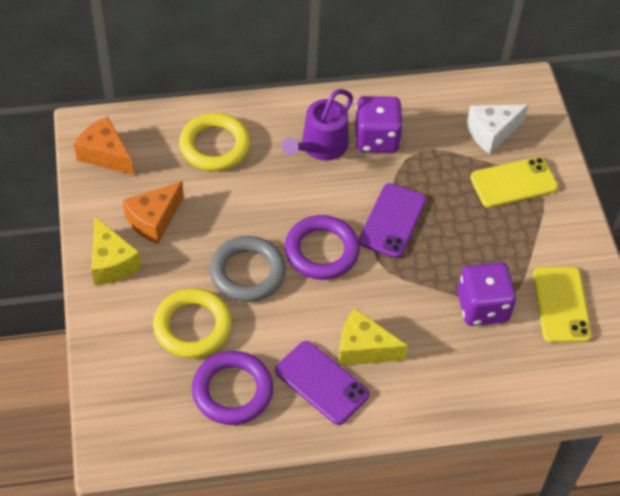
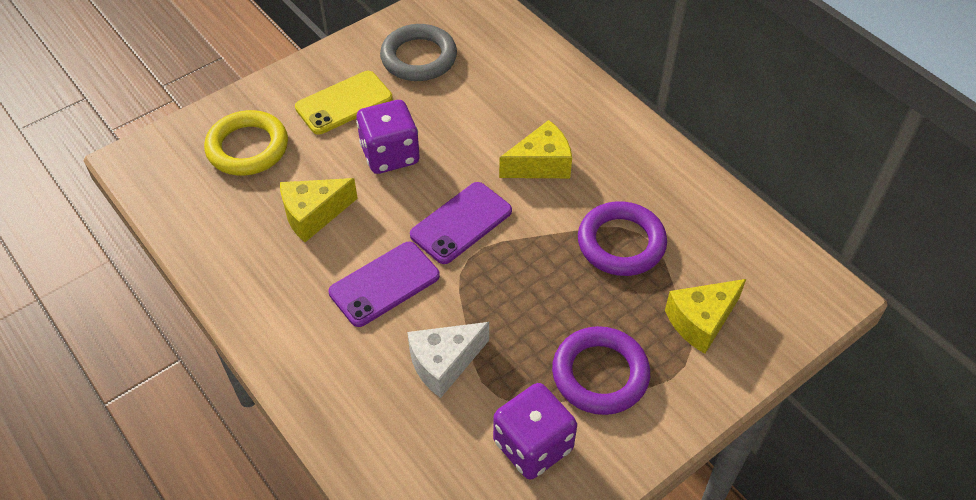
orange cheese: [74,116,134,175] [123,181,184,244] = 2 -> none = 0
purple watering can: [282,89,353,161] = 1 -> none = 0
yellow cheese: [91,217,142,285] [339,309,408,366] = 2 -> [280,178,358,242] [499,120,572,178] [665,279,746,354] = 3
yellow phone: [470,157,558,208] [533,267,592,343] = 2 -> [295,71,393,135] = 1
yellow ring: [153,288,232,358] [179,113,250,171] = 2 -> [204,110,288,176] = 1

